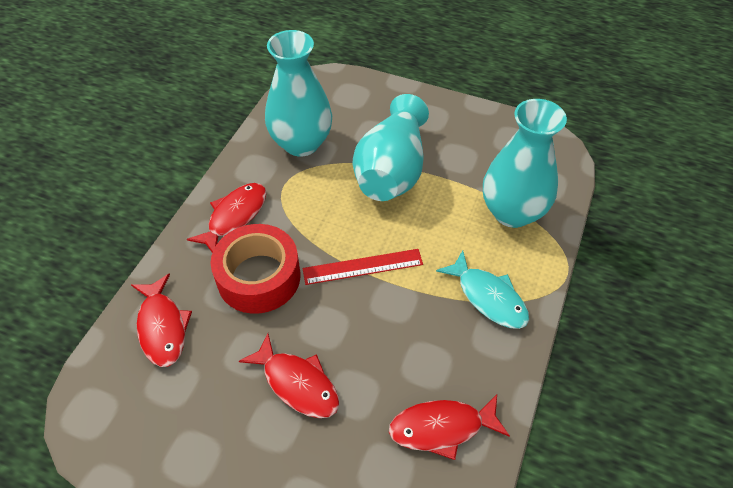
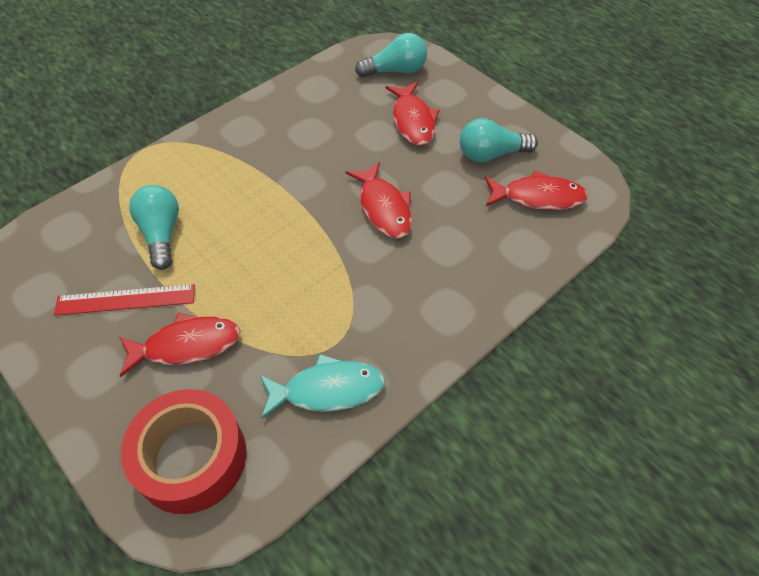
turquoise light bulb: none = 0 -> [129,185,179,270] [355,33,427,77] [460,118,538,162] = 3
turquoise vase: [265,30,332,157] [353,94,429,201] [483,99,567,228] = 3 -> none = 0

